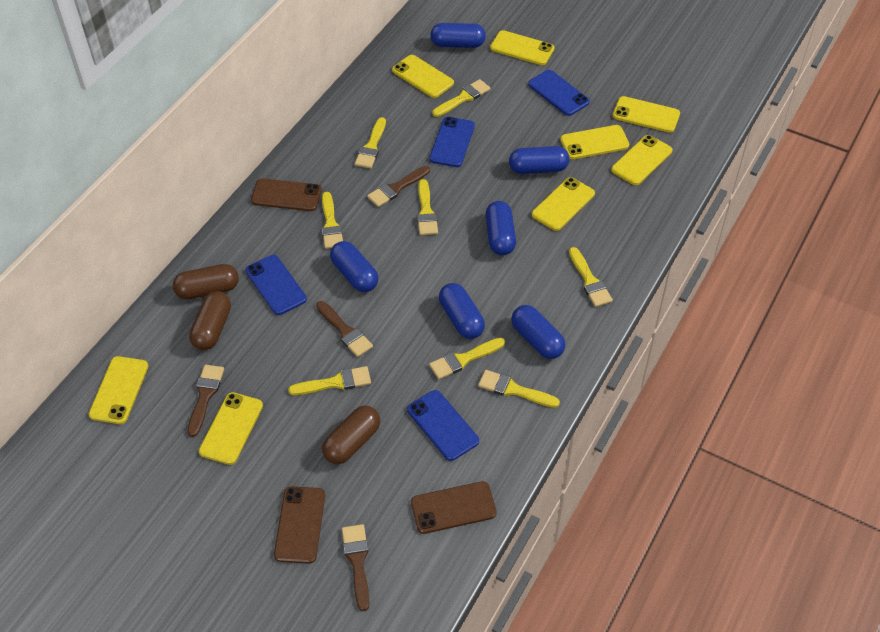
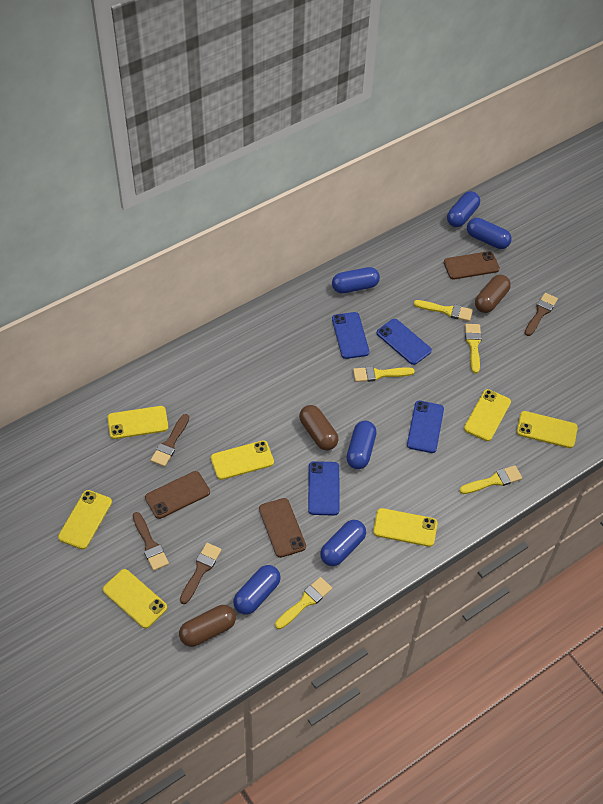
yellow brush: [288,366,371,395] [322,192,343,249] [355,117,386,168] [417,179,438,235] [429,338,505,379] [432,79,490,117] [478,370,560,408] [569,247,613,307] = 8 -> [275,577,332,629] [353,366,415,382] [414,300,473,321] [459,465,522,494] [465,324,482,373] = 5
yellow phone: [89,356,148,424] [199,392,263,465] [392,55,454,98] [490,30,554,65] [532,177,595,231] [560,125,629,159] [611,135,672,185] [613,96,680,133] = 8 -> [58,490,112,550] [103,569,167,629] [107,406,168,439] [211,440,274,480] [373,508,437,547] [464,389,511,441] [517,411,578,448] = 7

